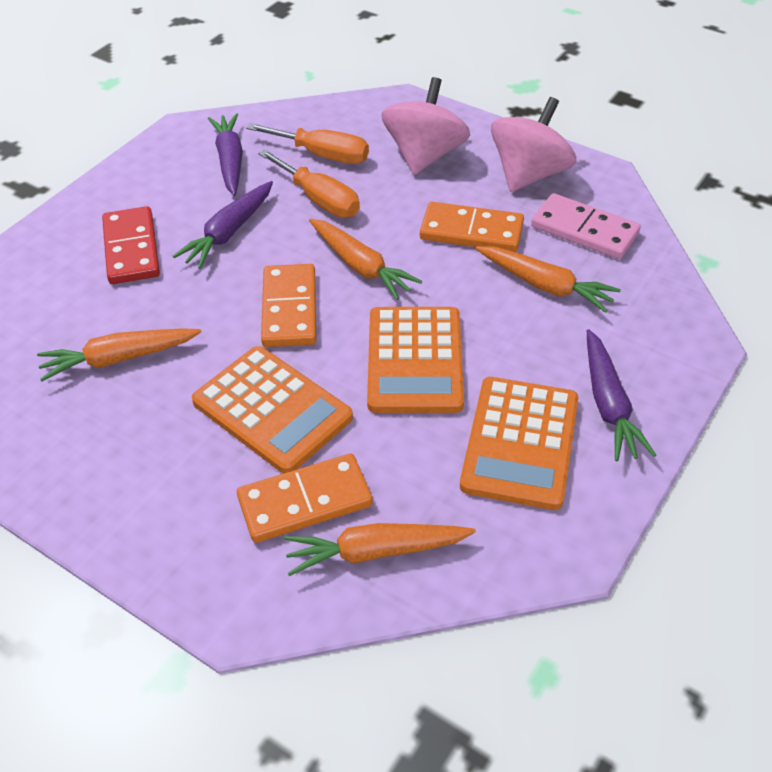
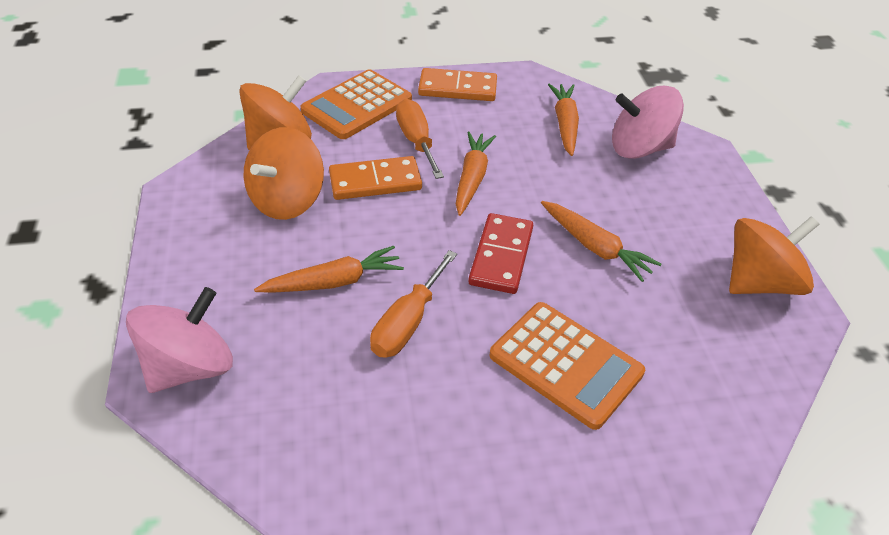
orange calculator: [192,346,353,474] [367,307,464,413] [460,377,579,510] = 3 -> [300,69,412,139] [489,302,645,430] = 2
orange domino: [237,453,373,543] [261,264,316,347] [420,202,524,252] = 3 -> [329,156,422,200] [418,68,497,101] = 2
orange spinning top: none = 0 -> [239,75,312,150] [244,127,324,220] [729,216,819,295] = 3
pink domino: [531,193,641,259] = 1 -> none = 0
purple carrot: [173,181,273,269] [208,113,243,196] [587,329,656,461] = 3 -> none = 0

